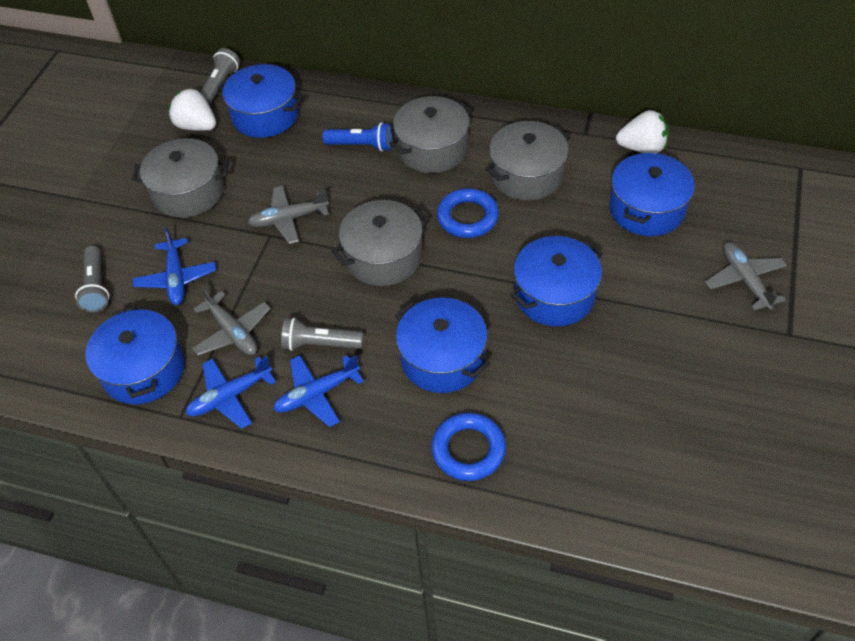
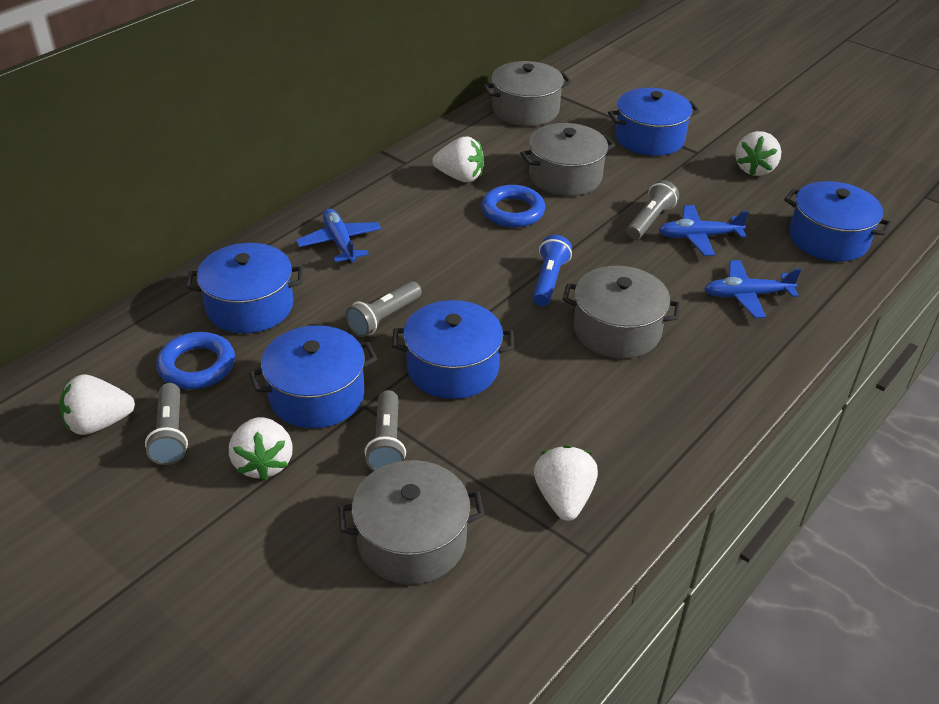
grey flashlight: [75,246,109,313] [200,48,240,105] [281,317,364,351] = 3 -> [145,383,188,465] [345,281,422,337] [365,390,406,471] [627,180,679,240] = 4
grey plane: [192,286,271,356] [248,186,329,244] [705,242,787,311] = 3 -> none = 0
white strawberry: [169,88,216,131] [616,110,669,153] = 2 -> [59,375,135,435] [229,417,293,481] [433,136,484,182] [534,445,598,521] [735,131,781,176] = 5

